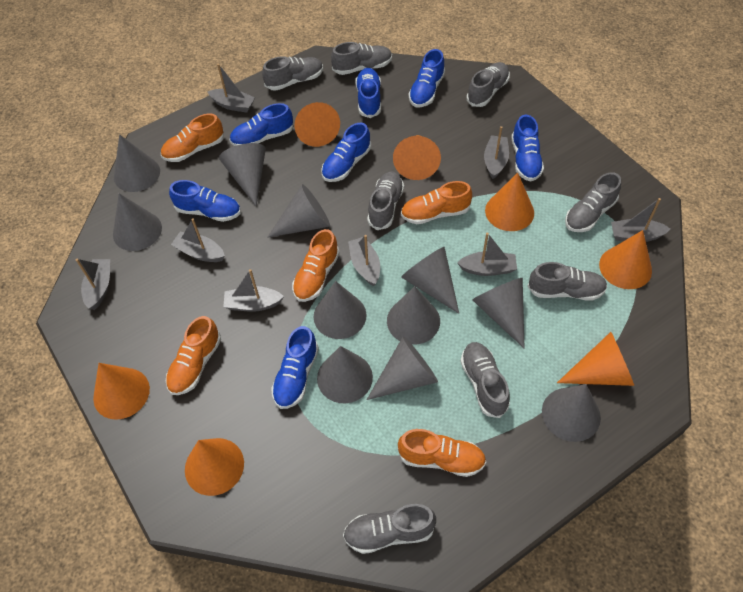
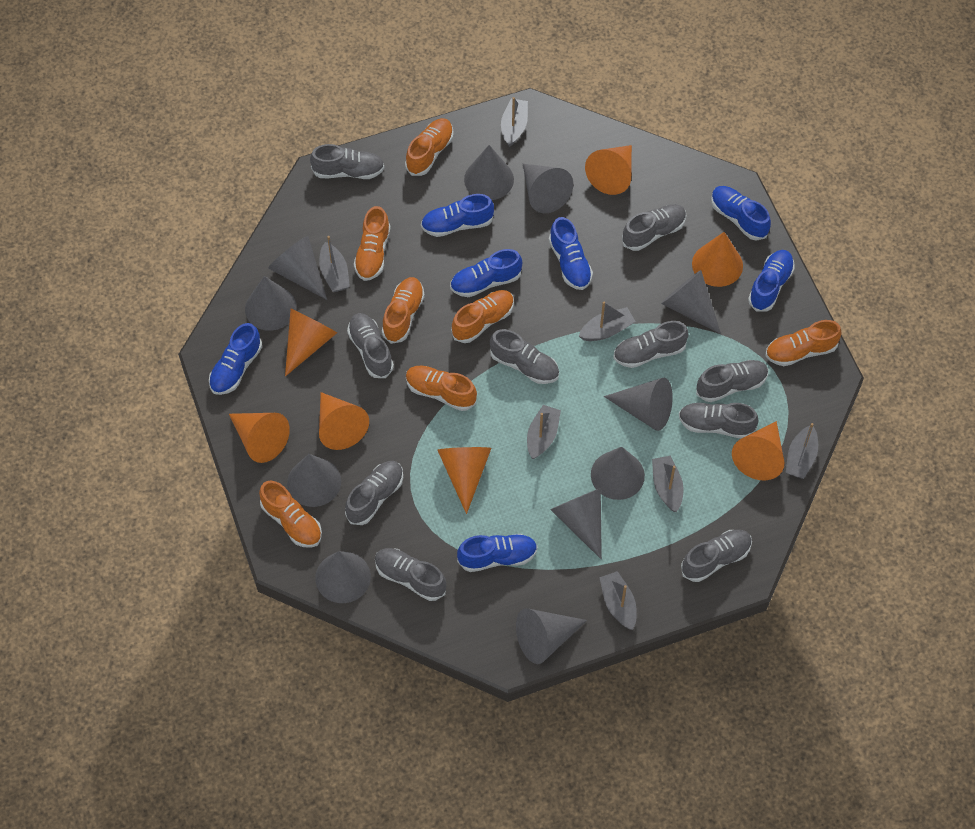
grey boat: [76,259,110,310] [171,218,225,262] [207,64,255,112] [223,269,284,312] [348,235,380,286] [457,233,517,276] [484,126,509,179] [611,198,670,242] = 8 -> [319,236,350,292] [501,97,528,147] [527,405,561,459] [579,301,636,341] [599,571,637,630] [652,456,683,512] [786,423,818,479] = 7
grey shoe: [262,56,323,91] [331,42,392,75] [343,504,436,554] [367,171,404,230] [460,342,510,418] [466,62,510,107] [527,262,608,301] [565,172,621,232] = 8 -> [310,144,385,179] [345,461,403,525] [347,313,394,378] [375,548,446,601] [490,329,559,384] [613,321,688,368] [622,204,686,251] [679,403,758,438] [681,530,752,582] [696,360,768,402] = 10
orange shoe: [161,114,224,162] [166,316,221,395] [292,229,340,302] [398,429,486,477] [401,181,472,224] = 5 -> [259,481,322,548] [354,206,391,281] [382,277,425,344] [405,118,453,176] [406,366,477,411] [451,290,514,343] [765,320,842,366] = 7

